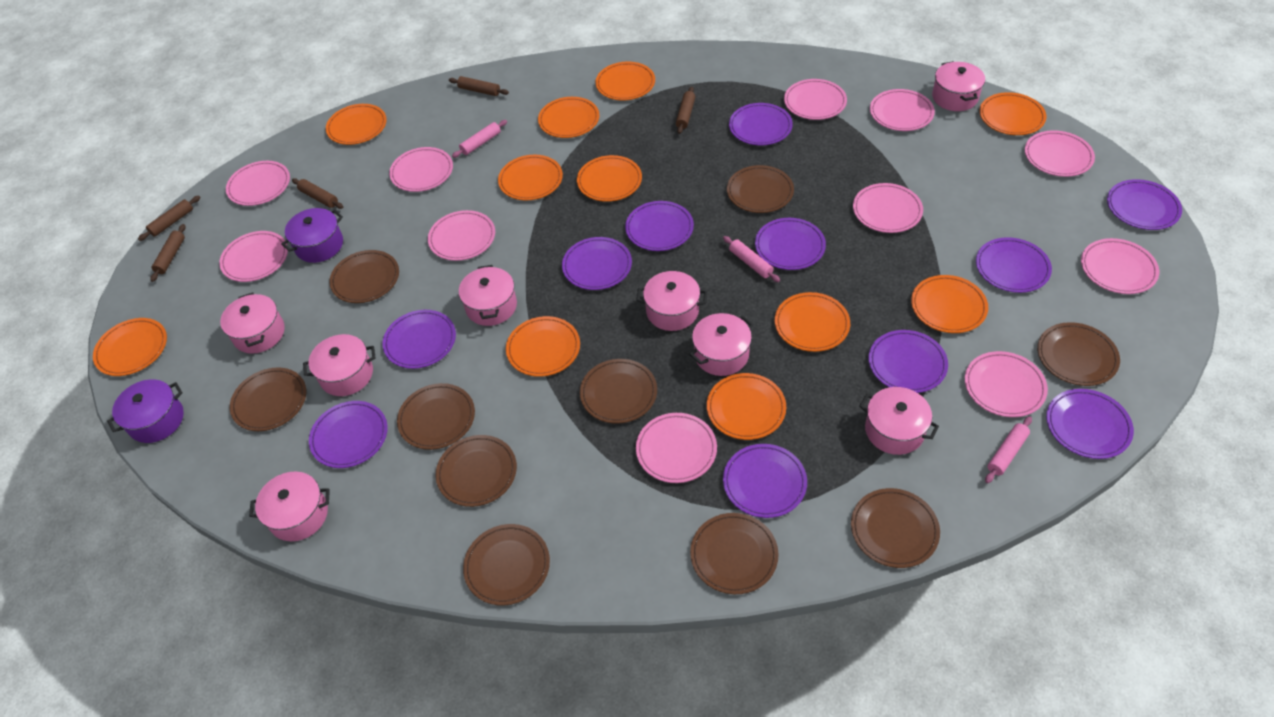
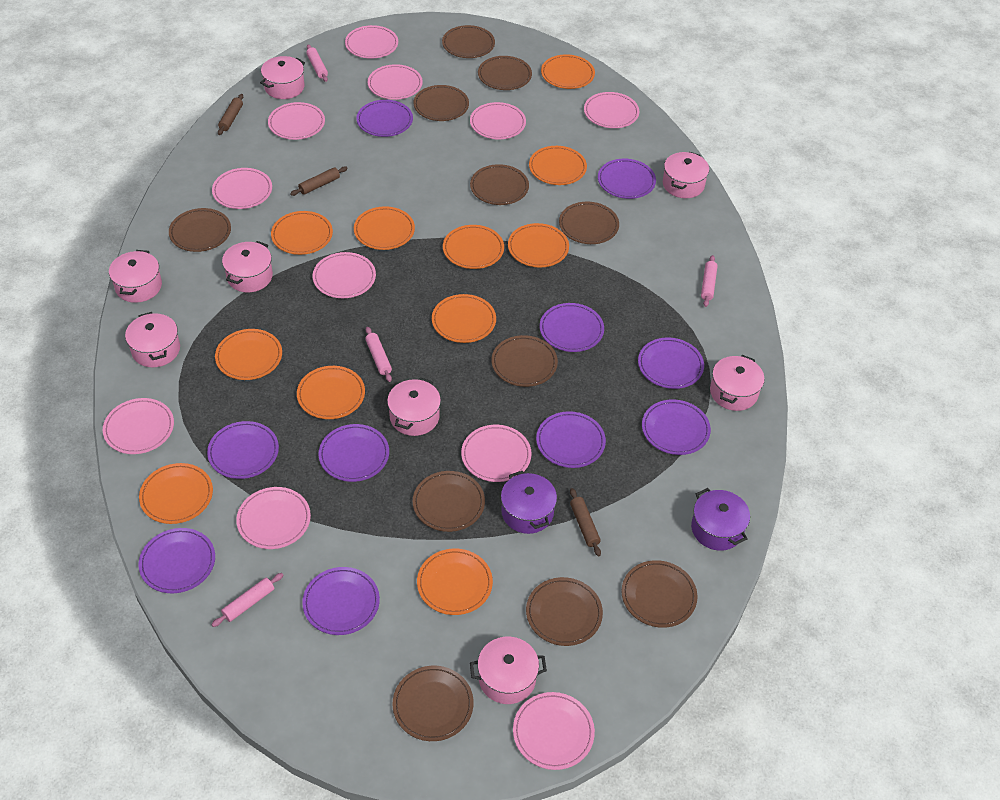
brown plate: [230,367,306,431] [329,250,399,303] [397,383,475,450] [436,435,517,507] [463,524,550,605] [580,359,657,424] [690,513,779,594] [727,165,794,213] [851,488,940,568] [1037,322,1120,386] = 10 -> [169,208,231,252] [393,666,473,741] [413,85,469,121] [413,471,485,532] [442,25,495,58] [470,164,529,205] [478,56,532,90] [491,335,558,387] [526,577,603,646] [559,202,619,244] [621,560,697,628] = 11
brown rolling pin: [138,195,201,241] [150,224,186,282] [292,178,343,209] [449,76,509,96] [676,87,695,134] = 5 -> [218,94,243,135] [290,166,348,196] [570,488,601,556] = 3
pink rolling pin: [452,120,507,158] [723,236,780,282] [985,416,1032,483] = 3 -> [211,573,283,627] [306,44,328,82] [365,327,392,382] [701,255,718,307] = 4
purple plate: [309,401,388,468] [382,310,456,369] [562,237,632,290] [625,201,694,251] [723,444,807,518] [729,103,793,145] [755,218,826,270] [868,330,948,393] [976,237,1052,293] [1046,389,1134,459] [1107,179,1182,230] = 11 -> [139,528,215,593] [207,421,279,479] [302,567,380,635] [318,424,389,482] [356,100,413,137] [536,411,606,468] [540,303,604,352] [598,159,656,199] [638,338,704,389] [642,399,711,455] = 10

